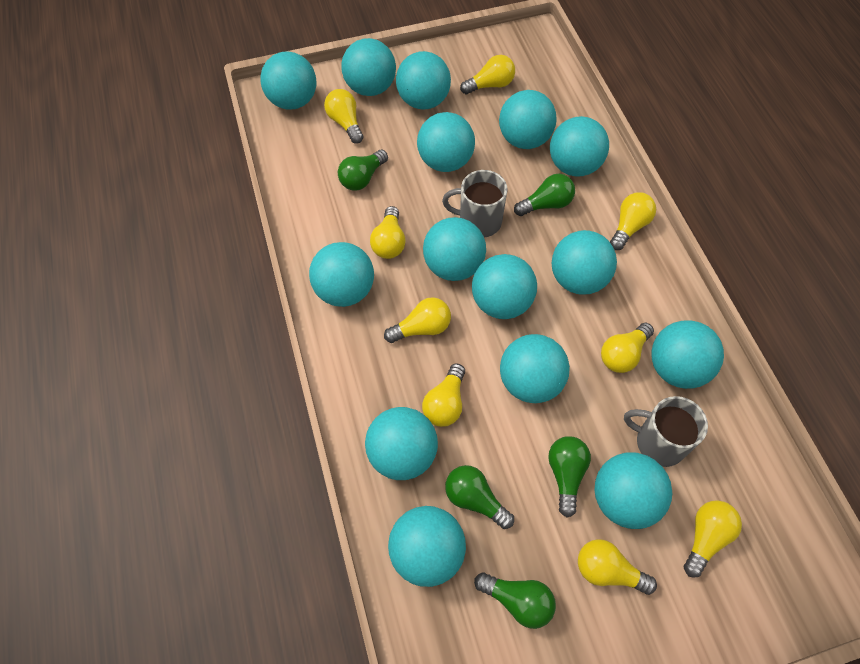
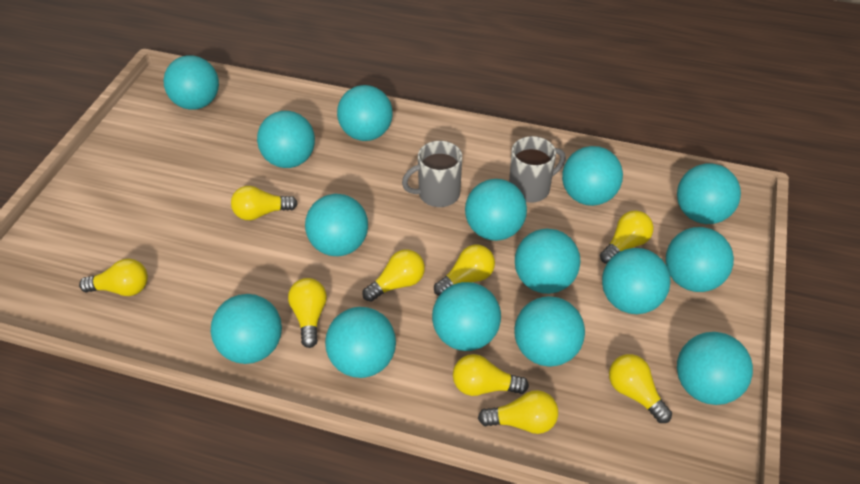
green light bulb: [338,150,388,191] [445,465,514,529] [474,572,556,629] [514,174,575,216] [548,436,591,518] = 5 -> none = 0

